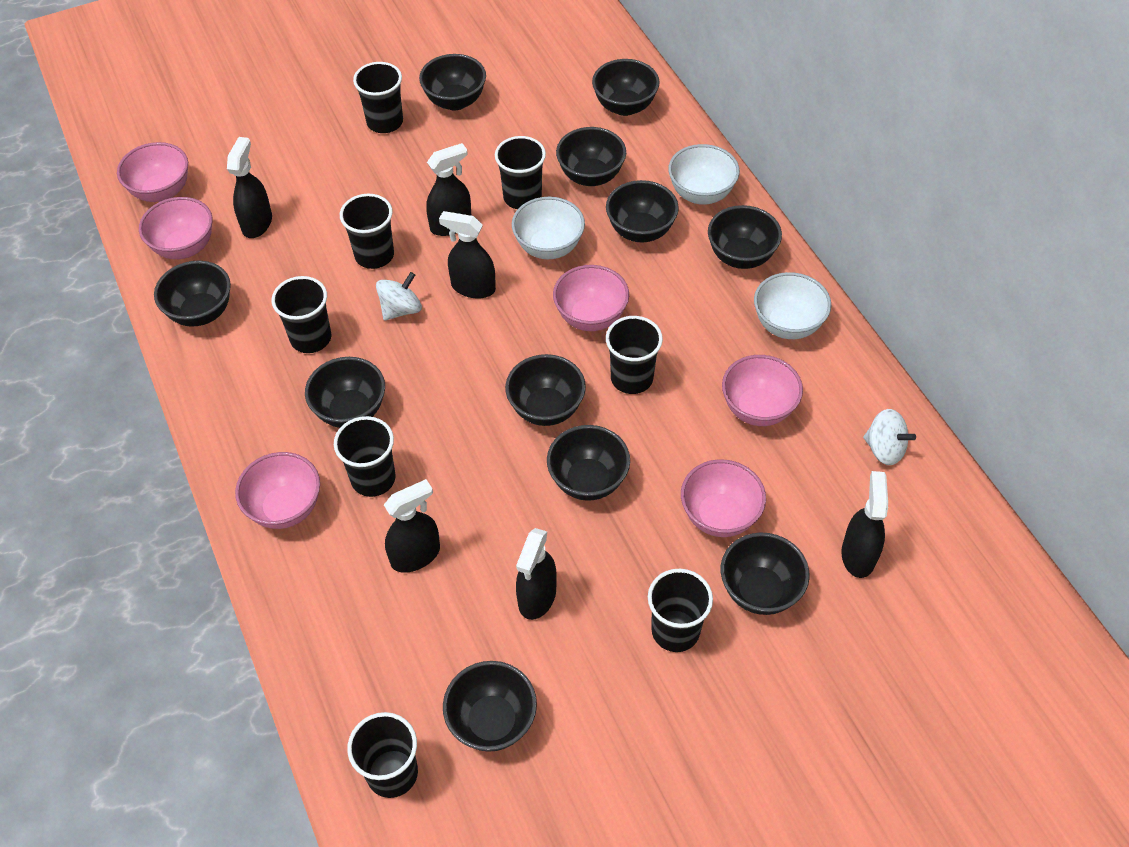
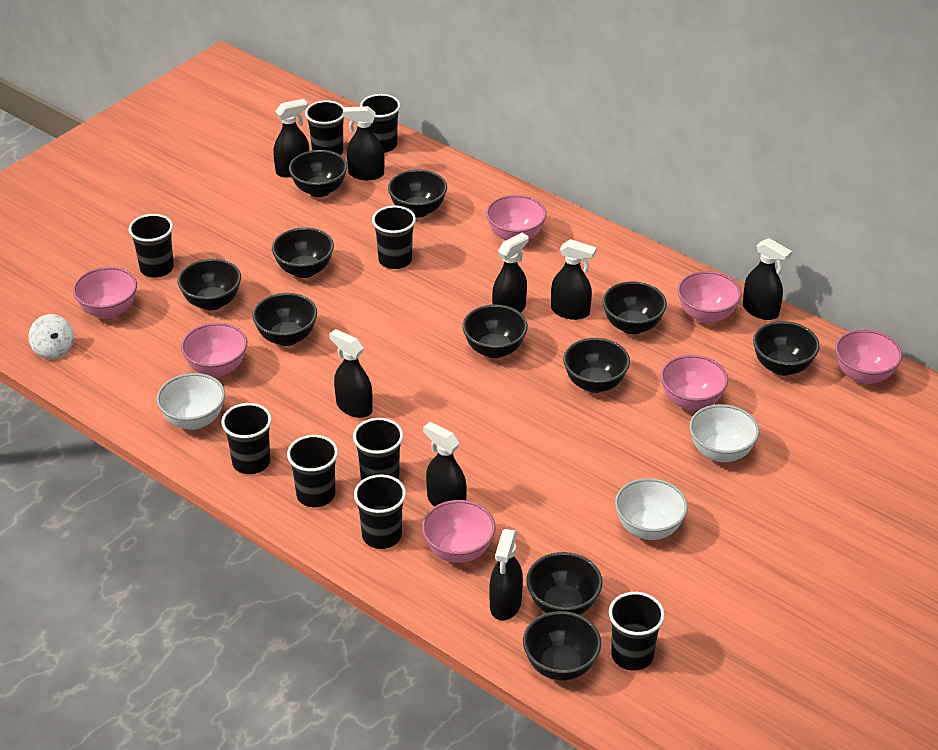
black cup: [272,276,331,353] [334,416,396,497] [340,194,394,269] [347,712,418,798] [353,62,403,133] [495,136,546,209] [606,316,663,394] [648,569,713,652] = 8 -> [129,214,174,278] [221,403,272,474] [287,435,338,507] [305,100,344,155] [353,418,403,480] [354,475,406,549] [360,94,401,153] [372,206,416,269] [609,592,665,671] = 9
black spray bottle: [227,137,272,238] [384,479,440,573] [426,143,471,236] [439,211,496,299] [516,528,557,620] [841,471,888,578] = 6 -> [273,99,309,178] [329,329,373,418] [343,106,384,180] [423,422,467,507] [489,529,523,621] [492,233,529,313] [551,239,597,320] [743,238,792,320] = 8
pink bowl: [117,142,188,202] [139,197,213,259] [235,452,320,529] [553,265,629,331] [681,459,766,537] [722,355,803,426] = 6 -> [73,267,137,319] [181,323,247,377] [422,500,496,563] [486,195,547,240] [660,355,728,411] [677,271,742,323] [835,329,903,384] = 7
white spinning top: [376,272,422,321] [863,409,916,465] = 2 -> [29,314,74,359] = 1

